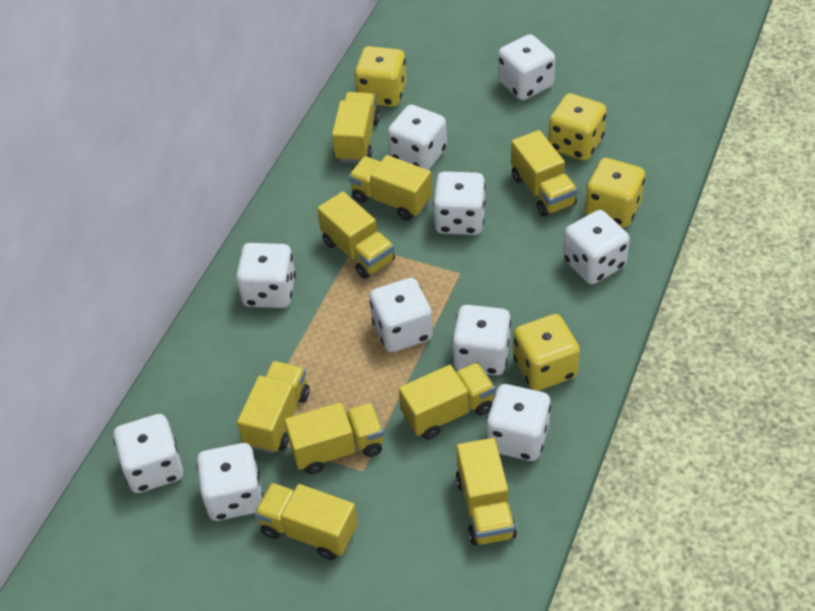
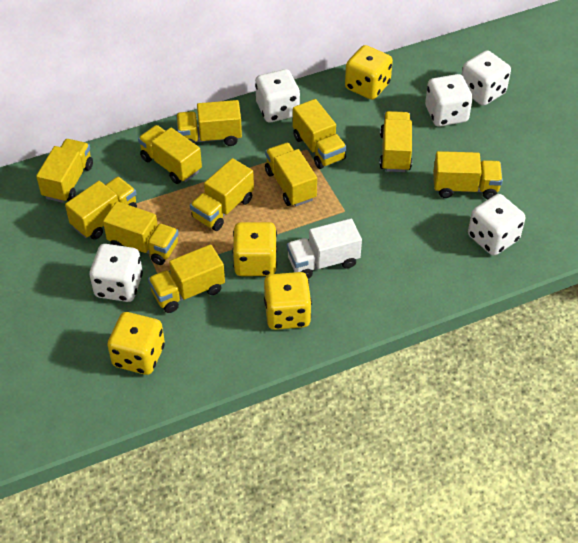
white dice: [113,414,183,493] [196,443,263,521] [236,243,296,308] [369,278,433,352] [387,105,447,170] [433,171,486,235] [452,305,511,375] [486,384,551,461] [498,34,555,100] [563,210,630,284] = 10 -> [90,244,143,302] [255,69,300,122] [425,74,473,127] [462,50,511,106] [468,194,525,255] = 5
white truck: none = 0 -> [287,219,362,279] = 1
yellow truck: [237,361,310,454] [254,483,358,560] [284,402,384,475] [317,191,395,279] [332,92,380,163] [348,155,432,221] [399,362,495,440] [456,438,517,545] [511,130,578,217] = 9 -> [36,139,93,203] [65,177,137,240] [103,201,179,265] [138,125,202,184] [148,244,225,313] [176,100,242,146] [190,158,254,231] [265,143,317,207] [293,99,347,169] [379,111,412,172] [433,151,503,199] = 11

